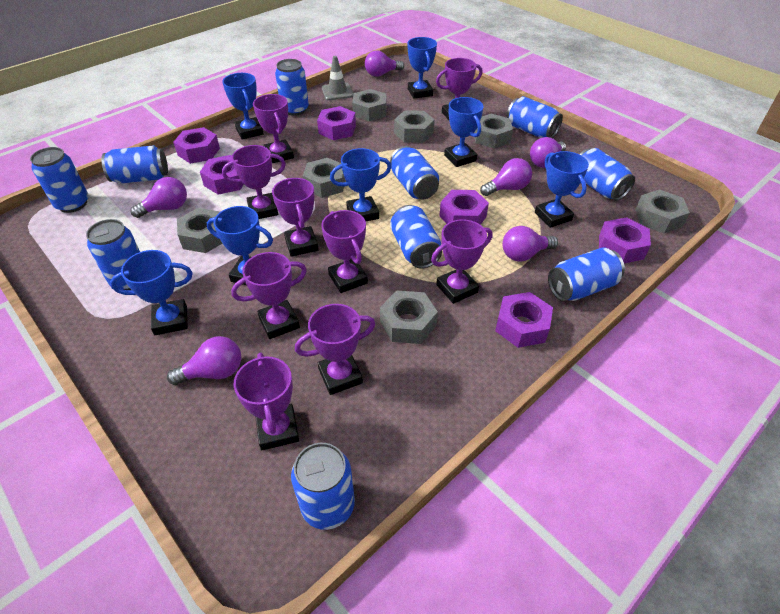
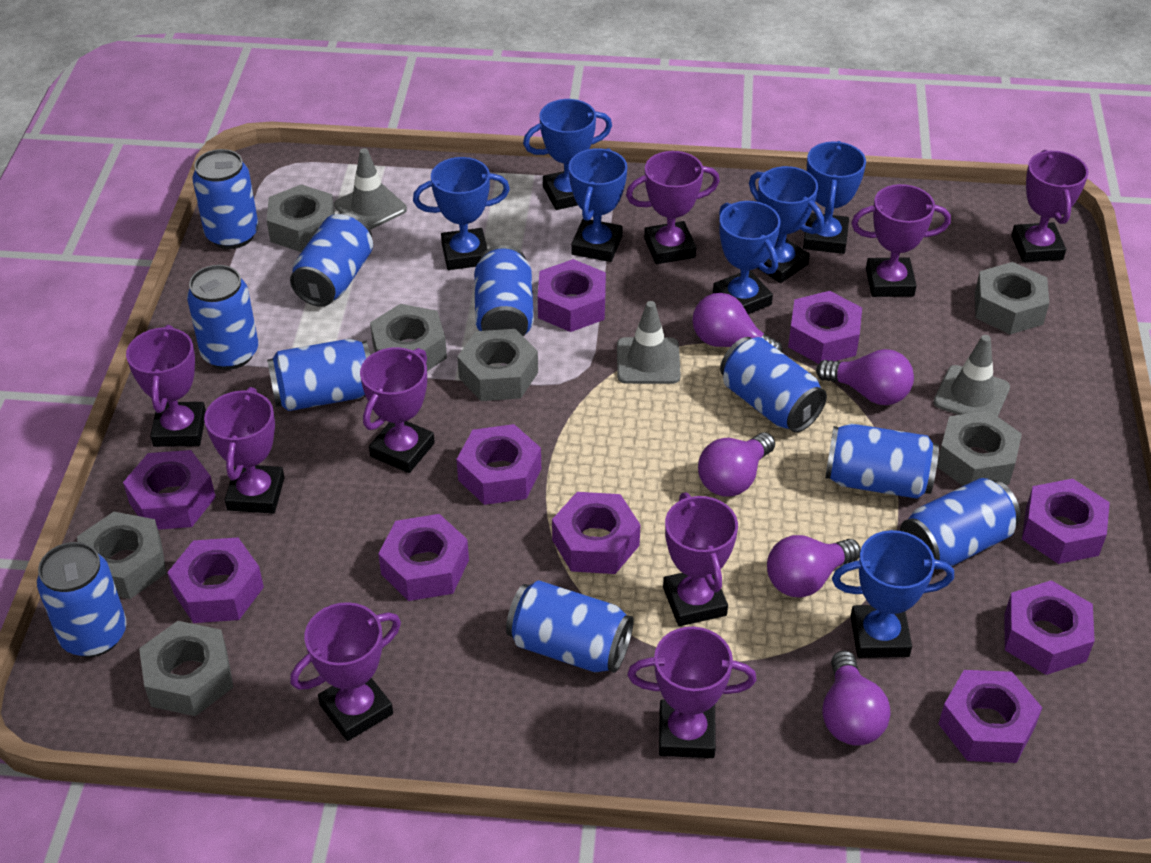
grey traffic cone: [322,56,354,100] = 1 -> [334,148,407,230] [617,301,681,384] [933,335,1010,417] = 3
purple light bulb: [131,177,187,218] [167,336,241,385] [365,51,404,77] [480,158,532,196] [502,226,558,261] [530,137,566,168] = 6 -> [692,293,782,352] [698,432,775,497] [767,535,861,597] [816,349,914,405] [822,650,890,746] = 5
purple nut: [173,127,220,164] [200,155,244,195] [317,106,356,140] [439,190,489,225] [495,292,553,348] [599,217,651,263] = 6 -> [123,450,216,530] [167,538,264,623] [378,514,469,601] [457,424,541,505] [538,259,606,332] [552,492,640,574] [788,291,862,364] [938,670,1042,763] [1005,580,1095,675] [1022,479,1110,564] = 10

